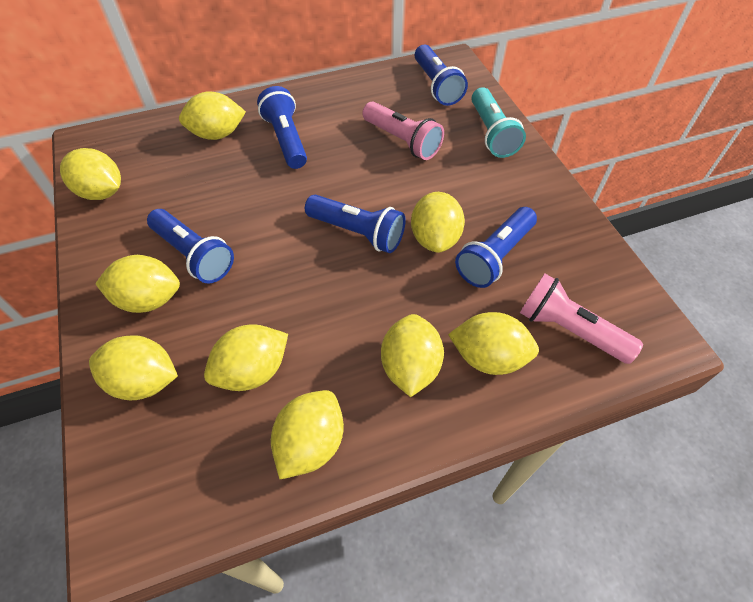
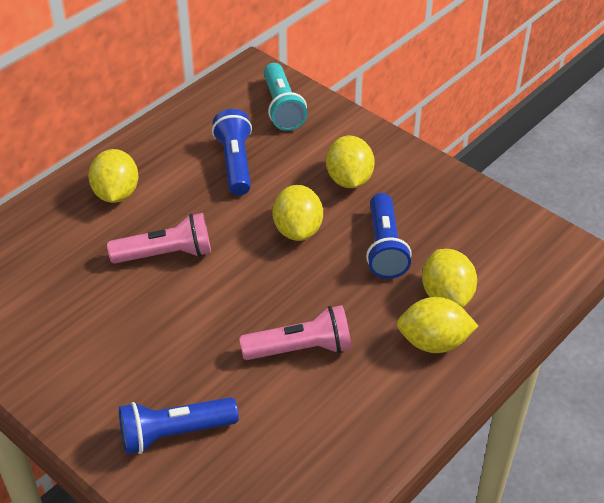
blue flashlight: [147,209,234,283] [257,86,307,169] [305,195,405,253] [415,45,468,106] [455,207,537,288] = 5 -> [119,397,239,455] [212,109,252,195] [366,193,412,279] = 3
yellow lemon: [60,148,121,200] [89,335,178,400] [95,255,180,313] [179,91,246,140] [204,324,288,391] [271,390,344,479] [381,314,444,397] [411,192,465,253] [448,312,539,375] = 9 -> [88,149,138,203] [272,185,323,241] [326,136,375,188] [397,297,478,353] [422,249,477,308] = 5

